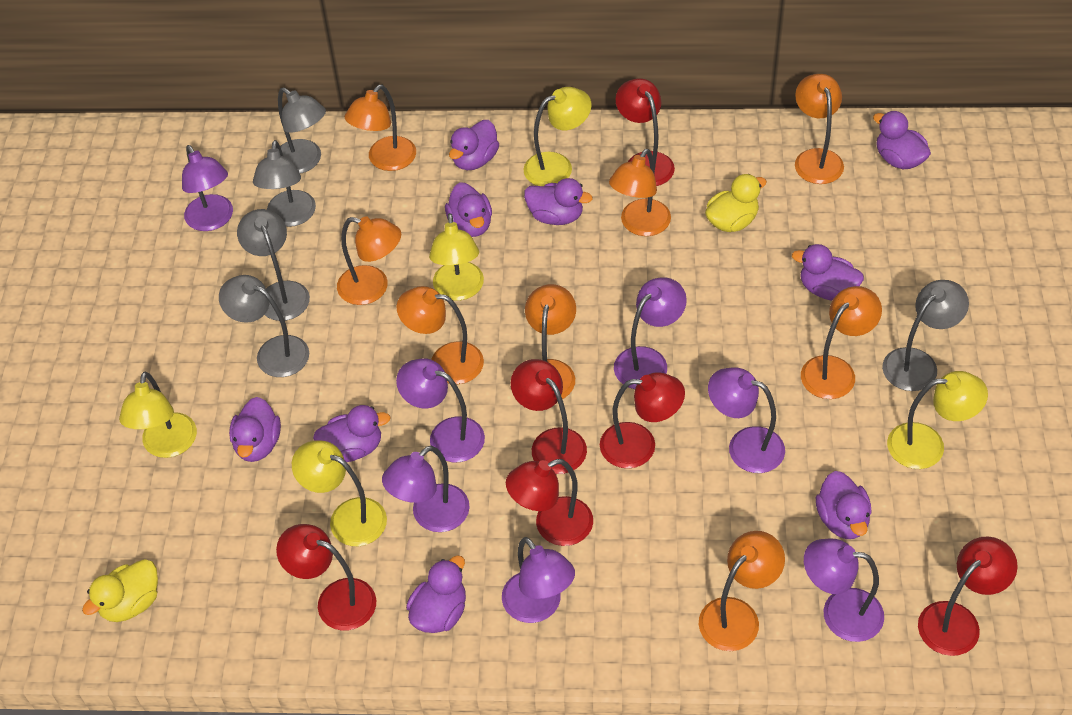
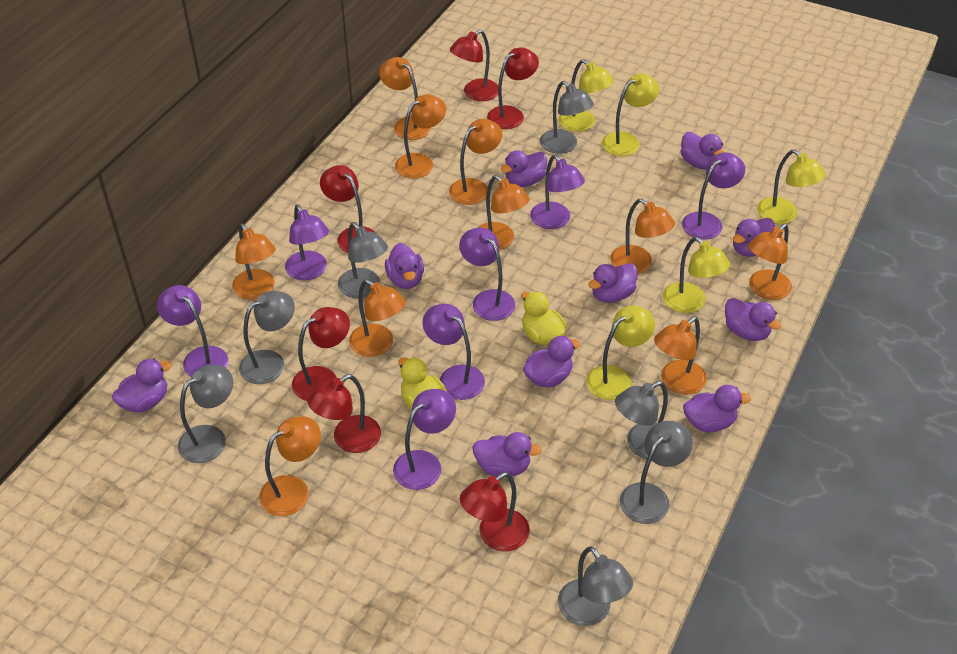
grey lamp: [219,275,309,377] [237,209,310,321] [253,140,316,227] [278,88,326,173] [882,280,969,391] = 5 -> [178,365,233,463] [239,291,295,384] [338,222,388,299] [540,81,594,154] [558,546,633,626] [615,381,668,459] [620,421,693,524] = 7
orange lamp: [337,216,401,305] [345,84,416,171] [396,286,484,384] [525,284,576,399] [609,149,671,236] [699,531,785,651] [795,74,844,184] [801,286,882,399] = 8 -> [232,224,276,300] [259,416,321,516] [349,279,406,357] [379,57,431,140] [395,94,446,179] [449,119,502,205] [478,175,529,250] [610,199,675,274] [654,317,707,395] [748,224,792,300] = 10
purple duck: [229,397,281,462] [313,405,391,462] [406,555,466,633] [445,182,492,237] [449,120,499,170] [524,178,593,225] [792,244,864,300] [815,471,872,539] [873,111,931,169] = 9 -> [112,358,171,413] [385,243,424,289] [472,432,542,477] [501,150,547,187] [523,336,581,387] [588,263,638,303] [680,132,724,170] [683,385,751,432] [725,298,781,341] [733,218,775,257] = 10

